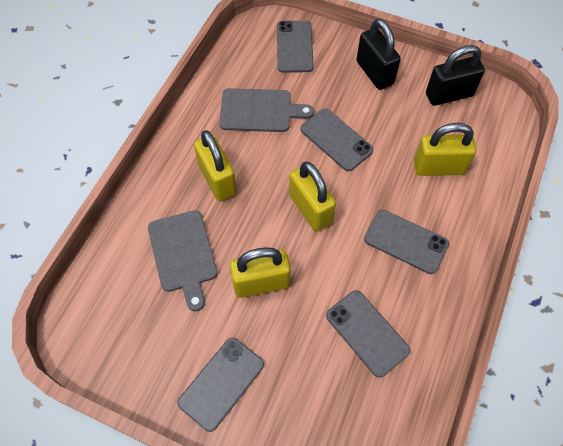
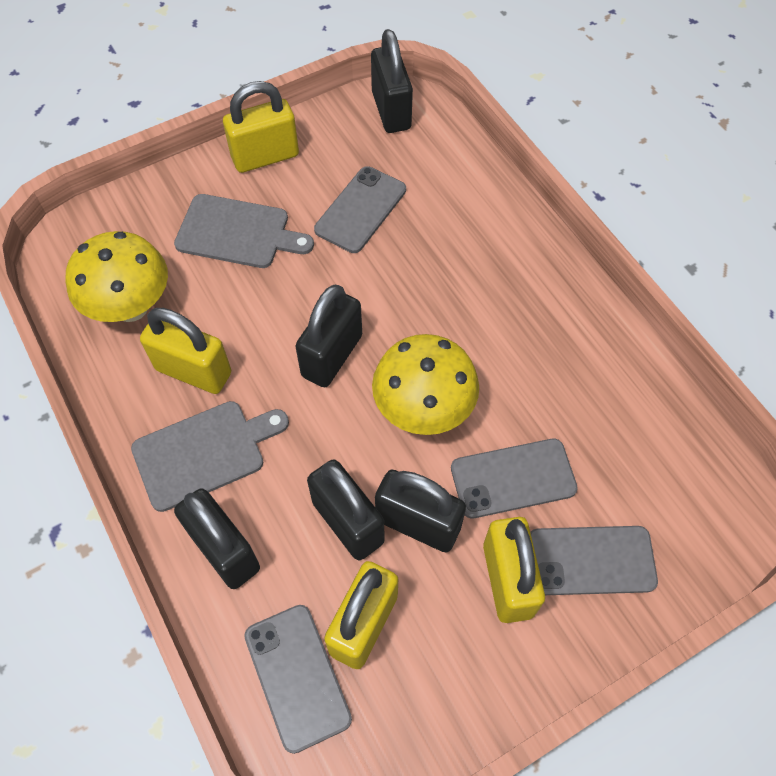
black padlock: [357,19,401,90] [426,45,485,106] = 2 -> [174,488,260,589] [295,285,362,387] [307,459,384,560] [371,29,413,133] [375,470,466,552] = 5
grey phone: [177,338,264,432] [277,21,314,73] [300,108,373,171] [326,290,411,378] [364,210,449,274] = 5 -> [244,605,352,754] [314,166,406,253] [451,439,578,519] [530,526,658,595] = 4
yellow mushroom: none = 0 -> [66,231,168,322] [372,334,479,435] = 2

